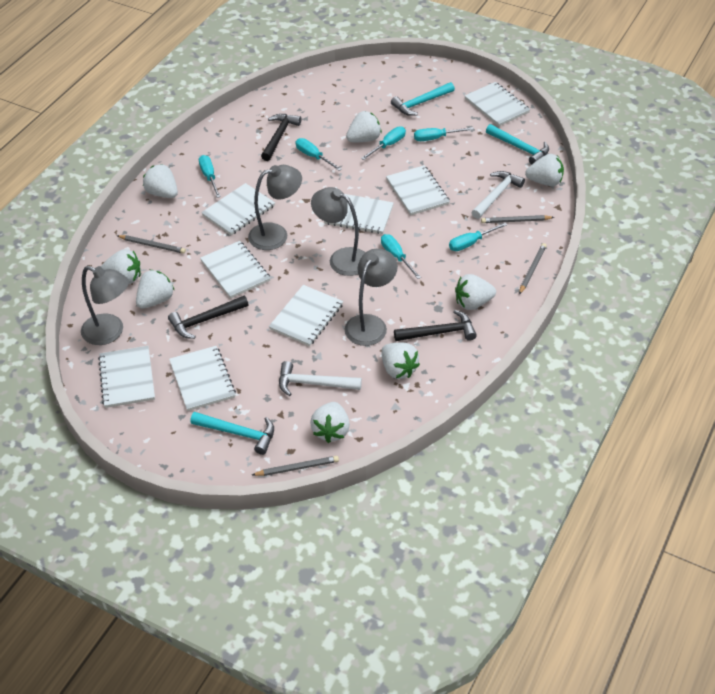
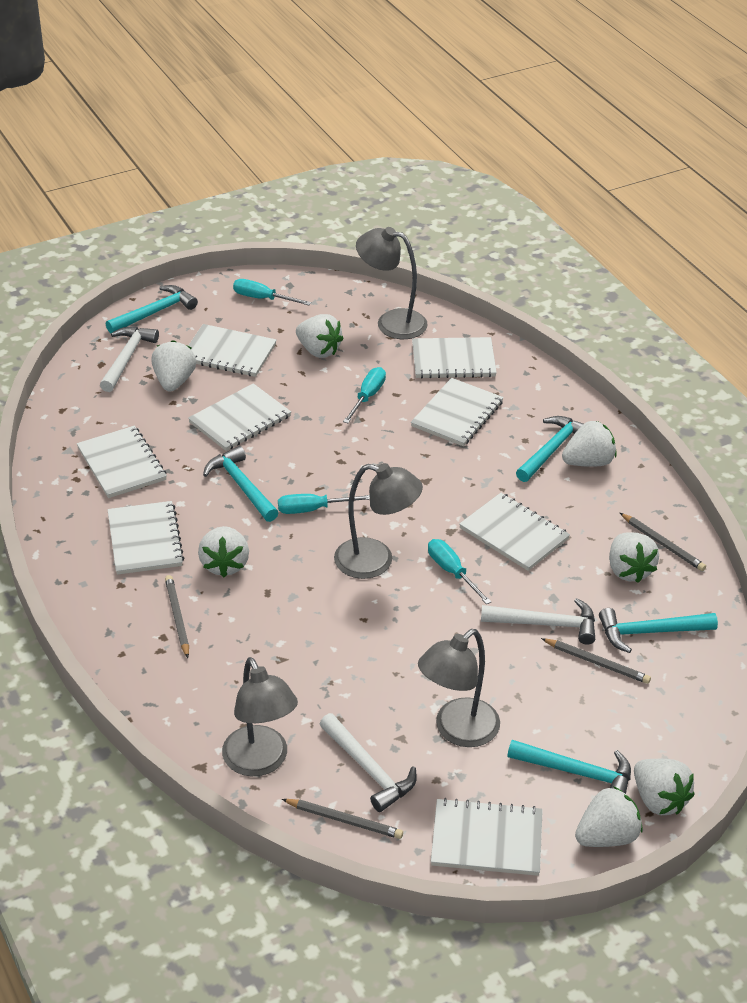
black hammer: [168,296,249,339] [261,114,301,161] [394,310,477,341] = 3 -> none = 0
turquoise hammer: [190,412,274,455] [391,82,455,116] [486,124,549,165] = 3 -> [106,285,198,333] [203,446,279,522] [507,740,631,794] [516,416,583,482] [599,608,718,653] = 5
turquoise screwdriver: [199,155,221,198] [295,138,342,171] [361,126,406,160] [381,234,421,279] [414,127,474,141] [449,223,507,251] = 6 -> [233,279,311,305] [278,494,370,514] [343,367,386,423] [428,539,492,604] = 4
white hammer: [279,361,362,396] [471,171,525,219] = 2 -> [100,327,159,392] [320,713,417,812] [481,598,595,645] = 3
white strawberry: [101,249,141,284] [136,270,175,309] [143,164,178,198] [310,402,350,443] [346,111,382,142] [381,343,420,379] [455,274,496,310] [525,154,564,186] = 8 -> [151,340,196,391] [198,526,249,577] [296,314,344,358] [562,421,617,467] [575,786,643,847] [609,532,659,583] [634,759,695,815] = 7

